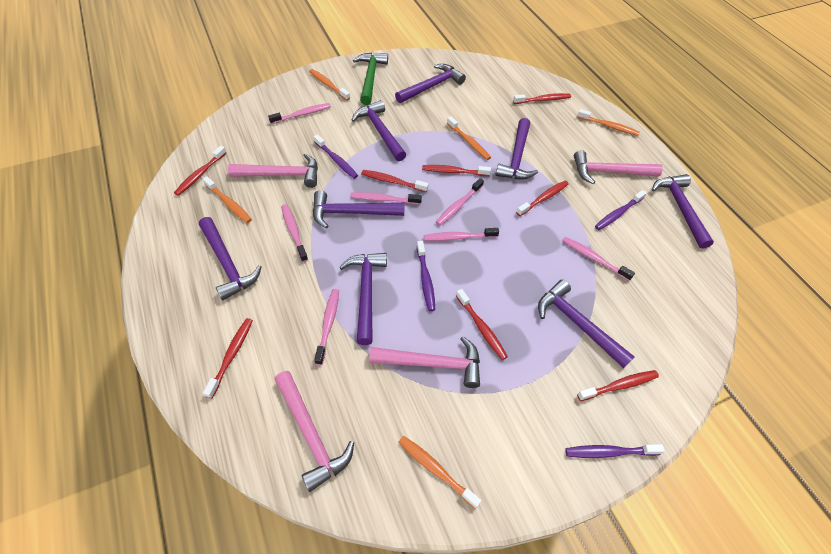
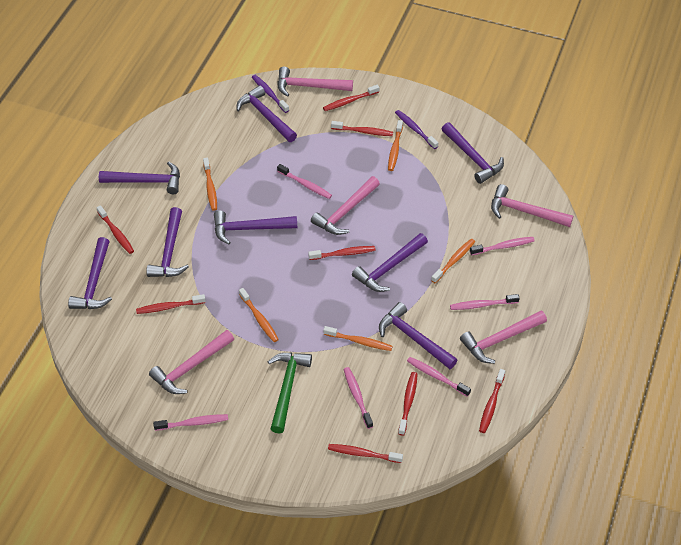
pink hammer: [228,153,318,188] [274,371,354,492] [369,336,480,388] [574,150,663,184] = 4 -> [149,330,234,394] [277,67,353,97] [311,176,380,235] [460,311,547,364] [491,184,573,227] = 5
pink toothbrush: [268,103,331,124] [281,204,308,262] [314,289,339,365] [350,192,422,205] [424,228,499,241] [436,178,484,226] [562,237,635,281] = 7 -> [153,414,228,431] [277,164,332,199] [343,367,373,429] [407,357,471,397] [450,294,520,310] [470,237,535,255] = 6
purple toothbrush: [314,134,358,179] [417,241,435,311] [565,444,665,458] [595,190,646,230] = 4 -> [252,75,289,113] [395,110,438,149] = 2

